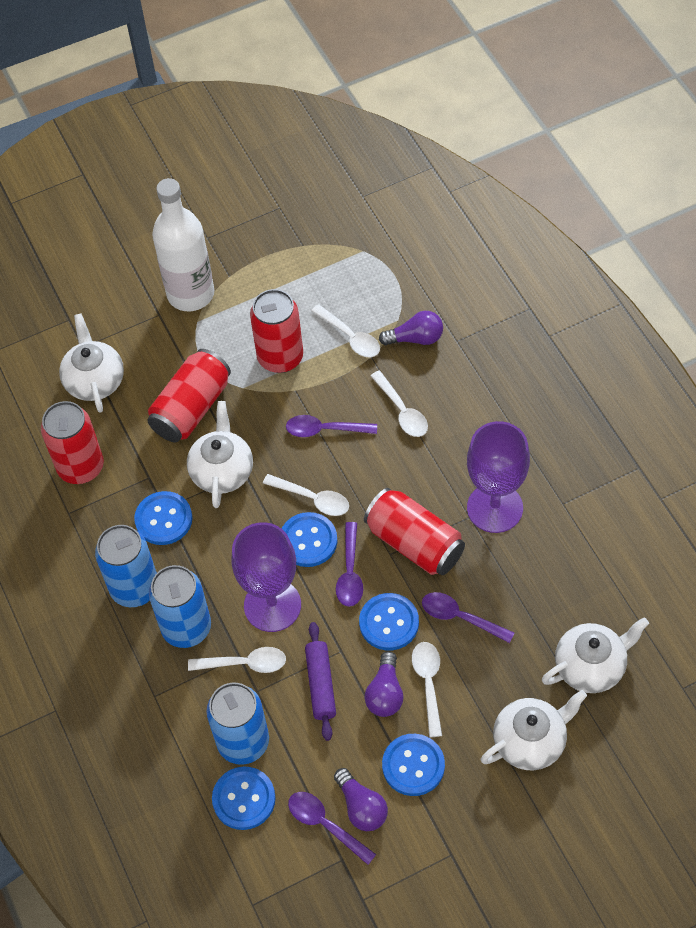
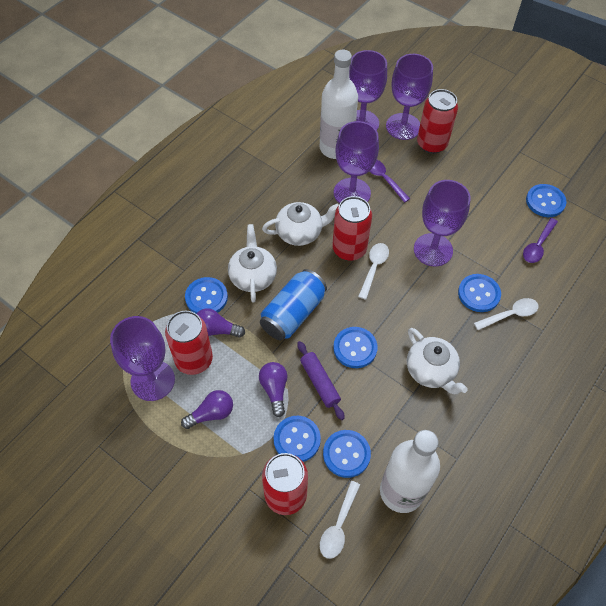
blue button: [134,491,193,545] [212,767,276,830] [282,512,338,567] [359,593,419,651] [382,734,445,796] = 5 -> [185,277,228,314] [274,416,321,462] [323,430,371,478] [333,327,378,368] [458,274,501,312] [526,184,566,217] = 6
blue can: [95,525,157,607] [149,565,211,648] [206,683,269,765] = 3 -> [260,269,327,340] = 1
purple goblet: [231,522,301,632] [467,421,530,533] = 2 -> [110,316,175,401] [334,121,379,204] [349,50,387,130] [386,54,433,140] [414,180,471,266] = 5
purple spoon: [286,415,377,437] [288,792,376,865] [336,522,363,607] [422,592,514,643] = 4 -> [369,160,410,203] [523,218,558,263] = 2
white bottle: [152,178,214,311] = 1 -> [320,50,358,159] [380,430,440,513] = 2
white spoon: [188,647,286,673] [263,474,349,516] [311,304,380,357] [371,371,428,437] [412,642,442,737] = 5 -> [320,481,360,559] [358,243,389,300] [474,298,539,330] = 3
white teapot: [59,313,124,412] [187,401,253,508] [481,690,587,770] [542,617,649,693] = 4 -> [228,224,277,302] [262,202,339,246] [407,328,468,394] = 3

